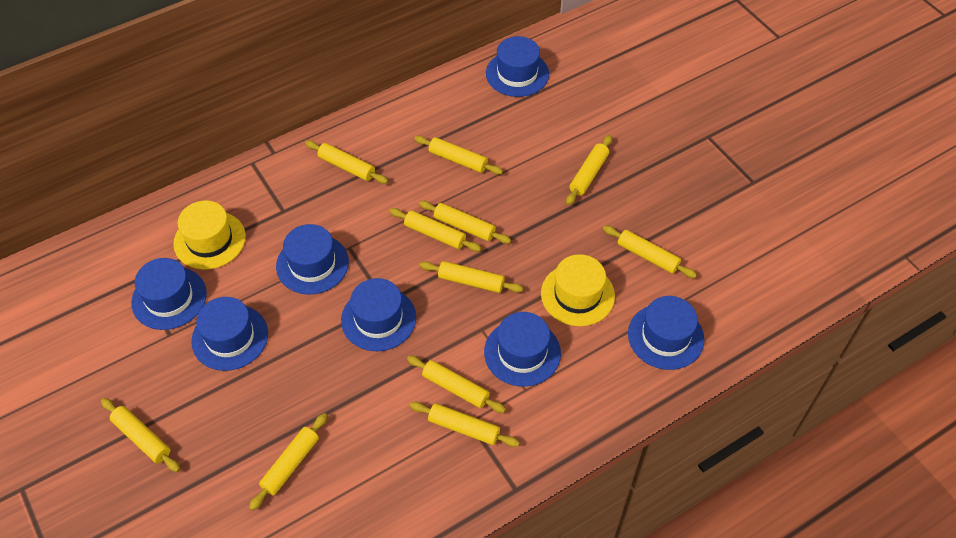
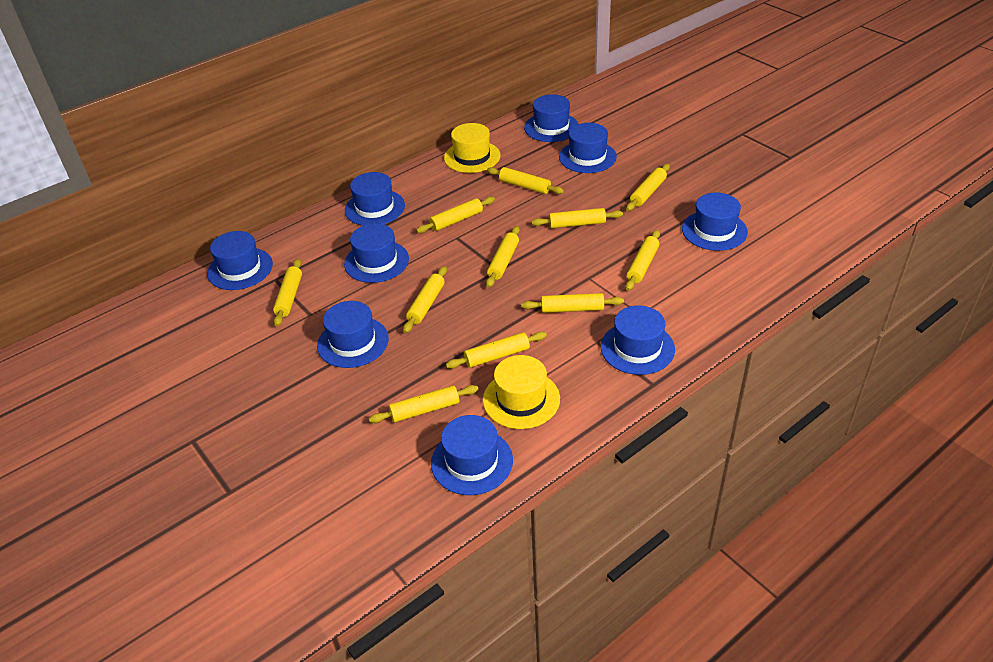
blue hat: [131,258,207,330] [191,297,268,371] [276,224,349,295] [341,278,416,351] [484,312,561,387] [486,36,549,97] [628,296,704,370] = 7 -> [207,231,273,290] [317,301,389,368] [344,223,409,283] [345,172,405,226] [431,415,513,495] [524,94,578,142] [559,123,617,173] [601,305,675,375] [682,192,748,251] = 9

